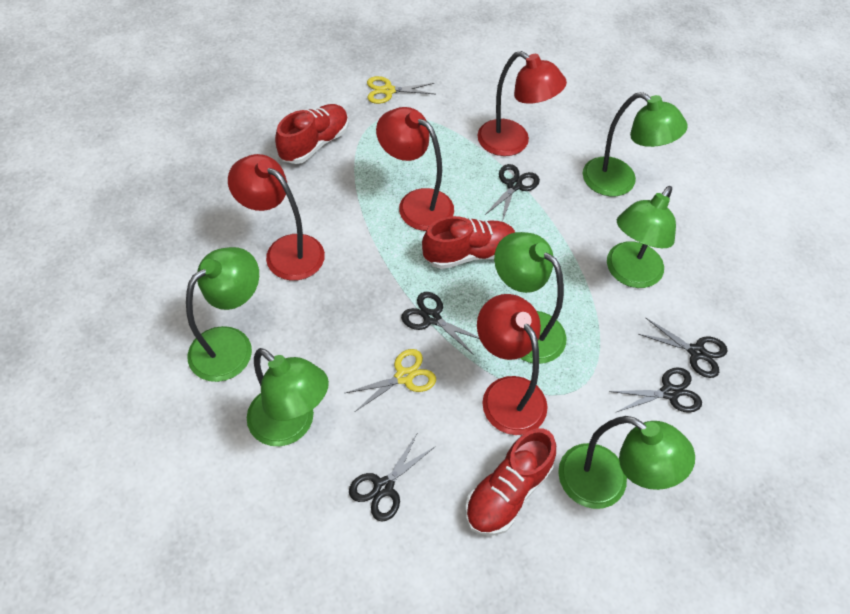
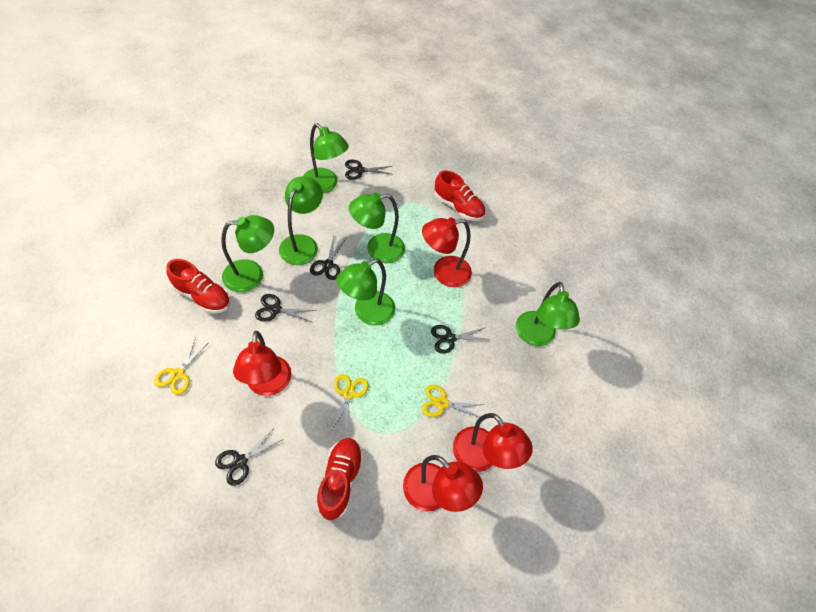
yellow scissors: [346,349,436,412] [367,76,435,104] = 2 -> [154,338,208,395] [330,374,369,433] [422,385,485,417] = 3

